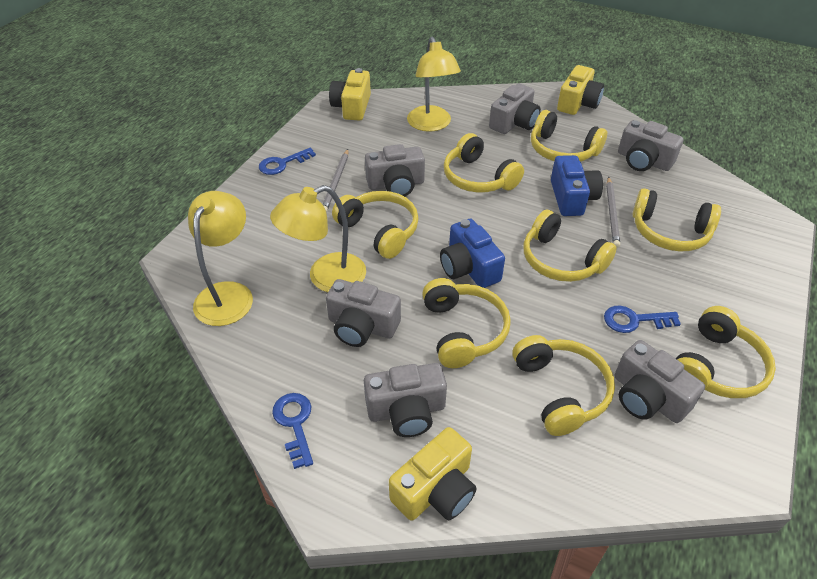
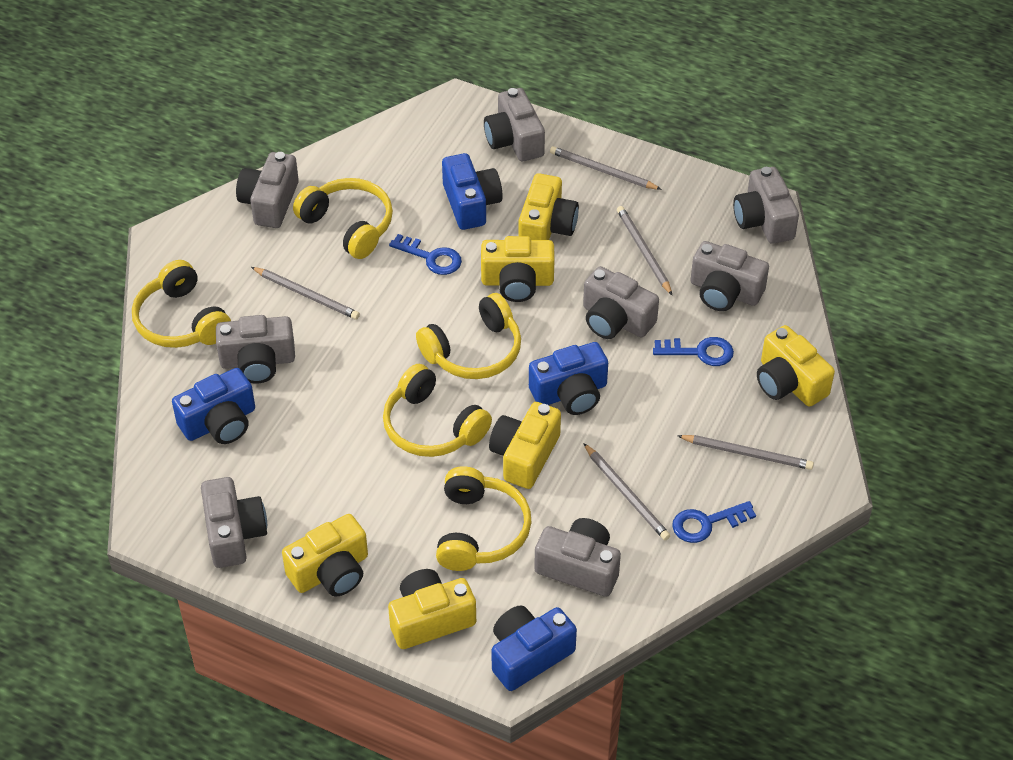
blue camera: [440,219,505,288] [551,155,603,216] = 2 -> [172,368,255,444] [442,153,503,230] [492,605,577,691] [529,342,608,415] = 4
grey camera: [326,279,401,347] [364,363,447,437] [365,144,425,197] [489,83,541,134] [615,340,705,423] [618,120,684,171] = 6 -> [201,477,267,568] [216,315,295,383] [236,152,299,228] [484,88,545,161] [534,518,621,597] [583,266,659,339] [690,241,769,311] [733,167,799,244] = 8
grey pencil: [323,149,348,212] [606,177,620,248] = 2 -> [251,267,360,319] [550,146,662,190] [583,443,670,540] [617,206,673,296] [677,435,814,470] = 5
yellow camera: [329,68,371,121] [389,427,477,521] [557,65,604,115] = 3 -> [282,514,368,597] [388,569,476,649] [481,236,554,302] [489,402,561,489] [518,173,579,240] [757,325,835,407] = 6
yellow headphones: [332,191,419,259] [422,278,511,368] [444,133,524,193] [512,335,615,436] [523,210,617,282] [531,110,607,162] [633,188,721,251] [676,306,776,398] = 8 -> [132,260,231,348] [293,178,393,259] [383,364,492,457] [416,293,521,379] [436,466,532,571] = 5
yellow lamp: [188,191,253,326] [270,185,366,292] [407,37,461,132] = 3 -> none = 0

